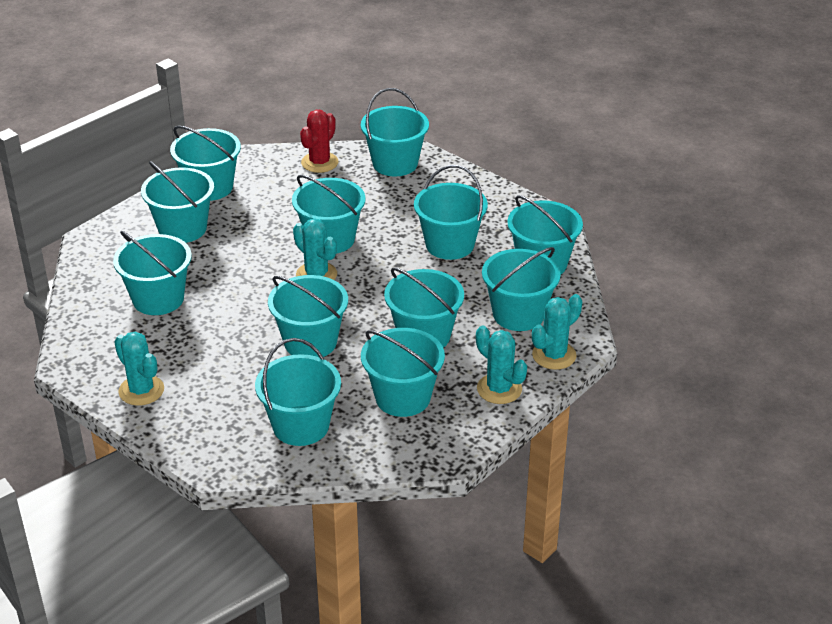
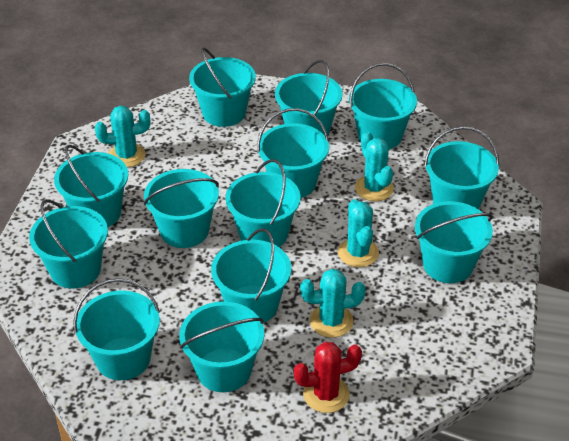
turquoise bucket: [113,231,192,315] [141,161,214,243] [170,126,241,201] [255,338,341,446] [268,275,348,358] [292,175,366,254] [361,88,429,176] [361,328,445,417] [384,267,464,348] [414,165,488,260] [482,247,561,331] [508,195,583,274] = 12 -> [29,199,108,288] [54,145,128,227] [73,278,160,380] [144,169,219,248] [179,301,264,392] [189,48,256,127] [211,228,291,323] [225,159,301,247] [257,108,329,198] [275,60,342,135] [349,63,417,149] [415,201,493,283] [424,126,499,210] = 13

